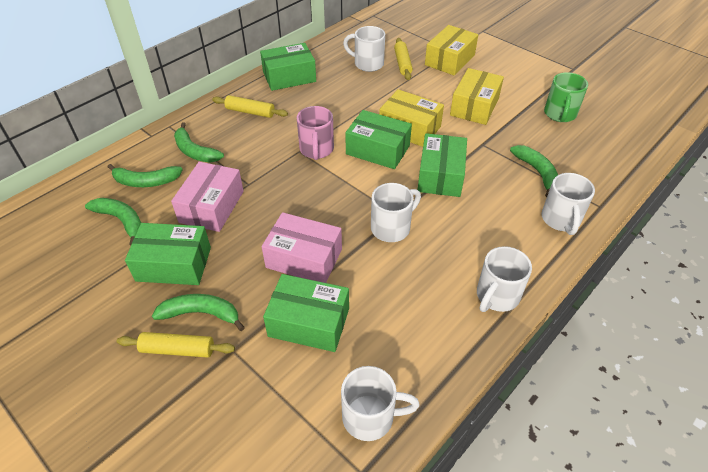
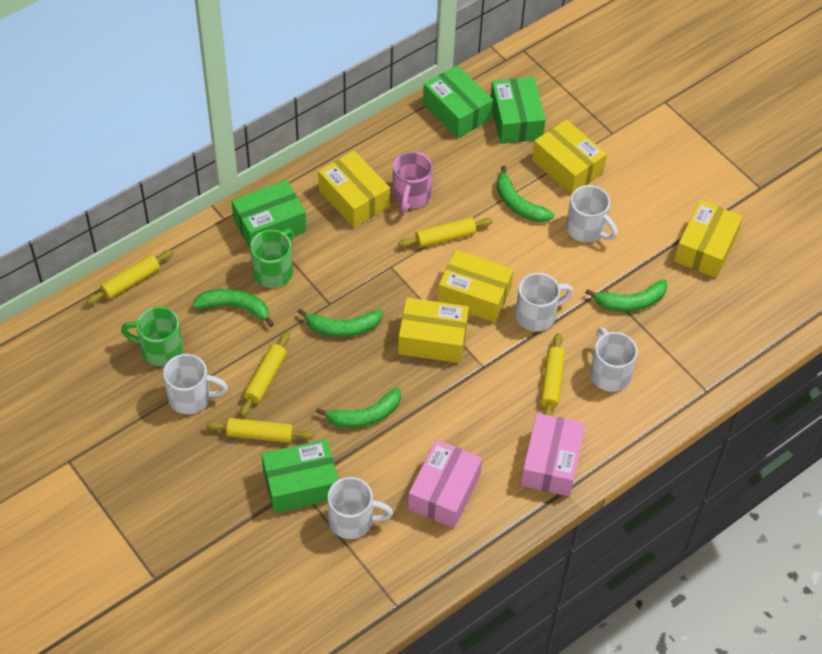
green box: [125,223,211,285] [260,43,316,91] [263,274,349,352] [345,110,412,169] [418,133,467,197] = 5 -> [231,180,307,248] [261,439,338,513] [423,65,493,138] [491,77,546,144] = 4
green mug: [544,72,588,122] = 1 -> [121,307,183,366] [250,229,294,288] = 2
yellow box: [379,89,444,147] [425,25,478,76] [450,68,504,125] = 3 -> [318,151,390,228] [398,297,469,363] [438,250,514,322] [532,119,607,195] [674,200,743,278] = 5
yellow rolling pin: [117,332,235,358] [212,95,288,118] [394,38,413,80] = 3 -> [86,250,173,304] [206,418,314,443] [240,332,290,416] [398,217,493,248] [541,333,565,416] = 5

